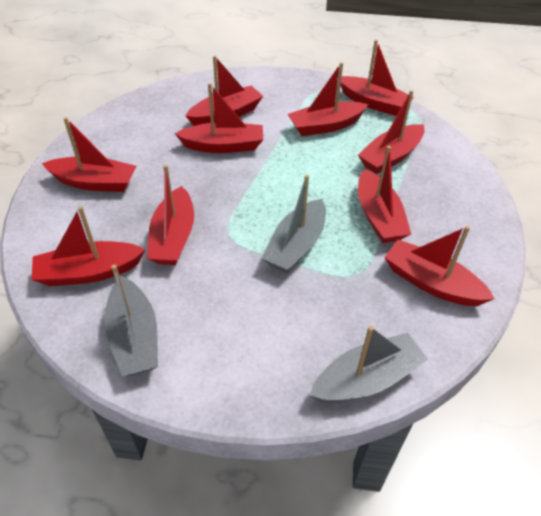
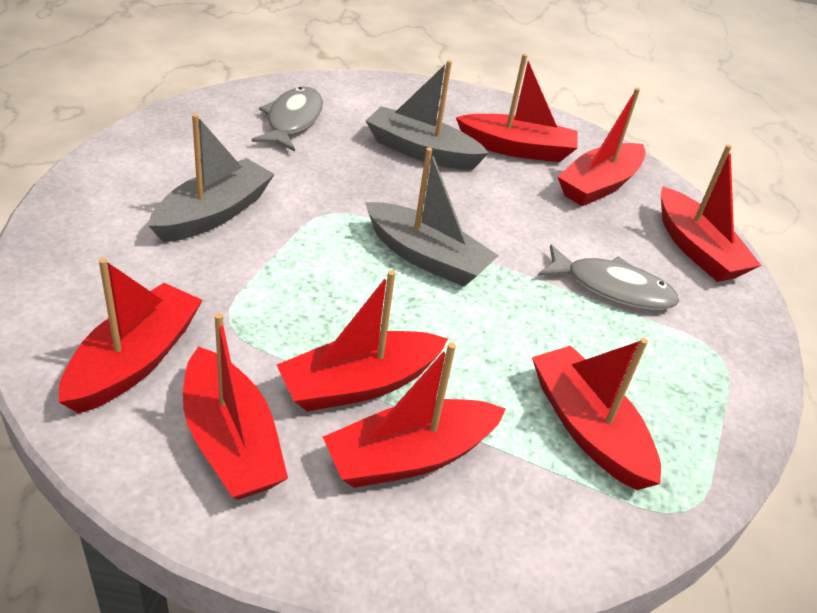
grey fish: none = 0 -> [251,87,323,151] [538,245,679,310] = 2
red boat: [32,206,145,286] [42,117,136,192] [147,165,194,265] [175,83,263,153] [186,55,263,126] [288,62,368,136] [341,39,414,116] [358,90,425,174] [358,146,411,243] [384,226,495,306] = 10 -> [59,258,203,413] [183,313,288,500] [277,270,448,412] [323,342,506,488] [456,54,578,162] [532,338,661,490] [557,88,646,206] [661,145,762,282] = 8

